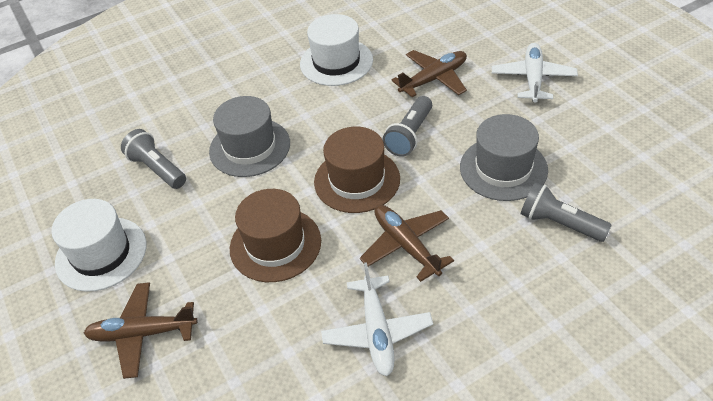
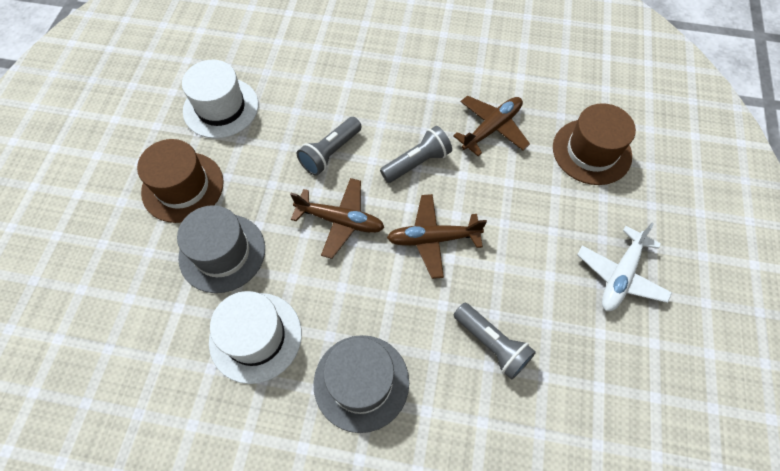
white plane: [321,262,433,376] [492,43,578,103] = 2 -> [577,223,672,311] = 1

